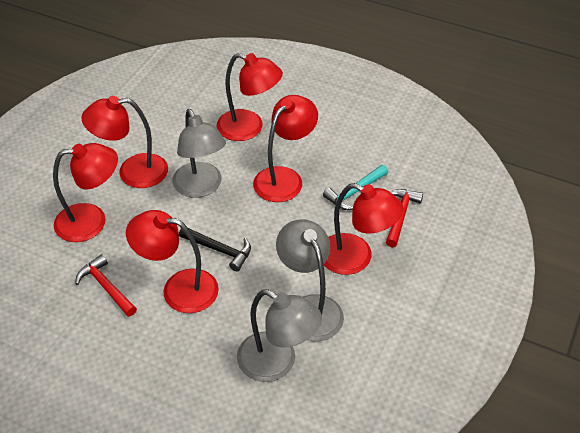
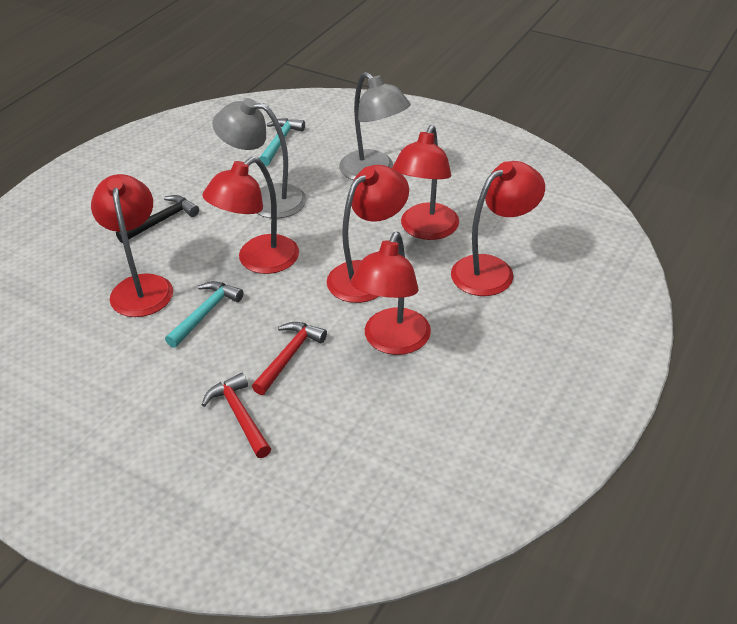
grey lamp: [172,109,226,198] [237,289,322,382] [276,219,344,341] = 3 -> [212,98,306,219] [339,72,411,180] = 2
turquoise hammer: [323,165,388,210] = 1 -> [165,281,244,348] [259,118,305,166] = 2

